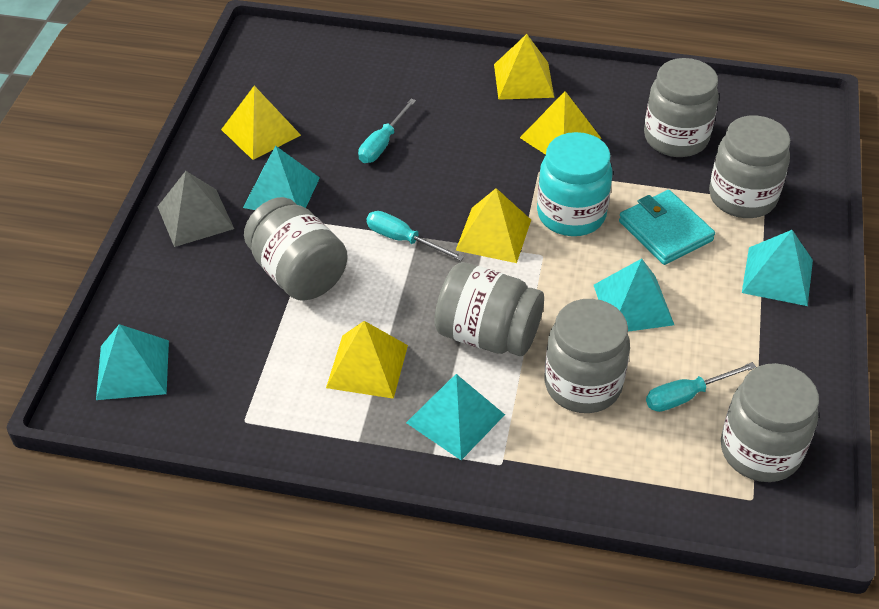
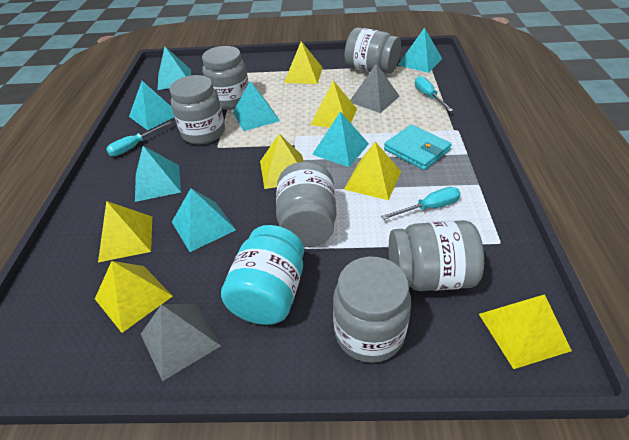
grey pyramid: [157,171,234,247] = 1 -> [141,304,221,381] [350,63,400,113] = 2
turquoise pyramid: [96,324,169,400] [243,146,320,210] [406,374,505,460] [594,259,674,332] [742,230,813,306] = 5 -> [129,81,174,130] [135,146,181,202] [158,47,191,90] [172,188,236,252] [233,81,280,131] [312,111,369,167] [398,27,442,73] = 7
yellow pyramid: [221,86,301,160] [326,321,408,399] [456,188,531,263] [494,34,554,100] [520,91,601,155] = 5 -> [95,261,173,333] [98,201,152,262] [260,134,304,189] [284,41,323,84] [310,80,357,128] [344,142,401,200] [479,294,572,369] = 7

